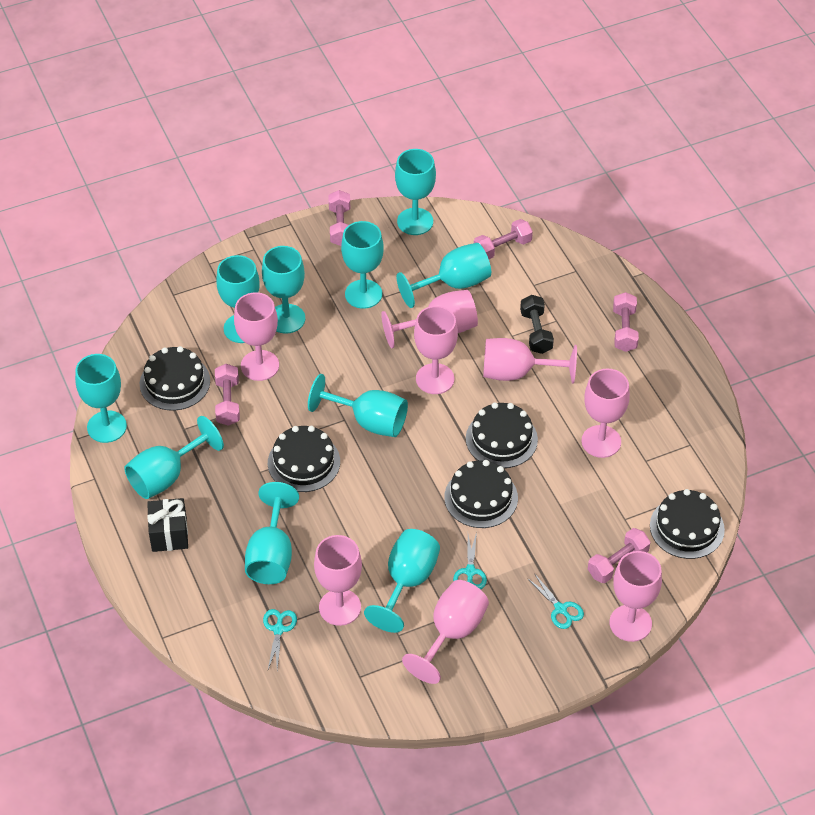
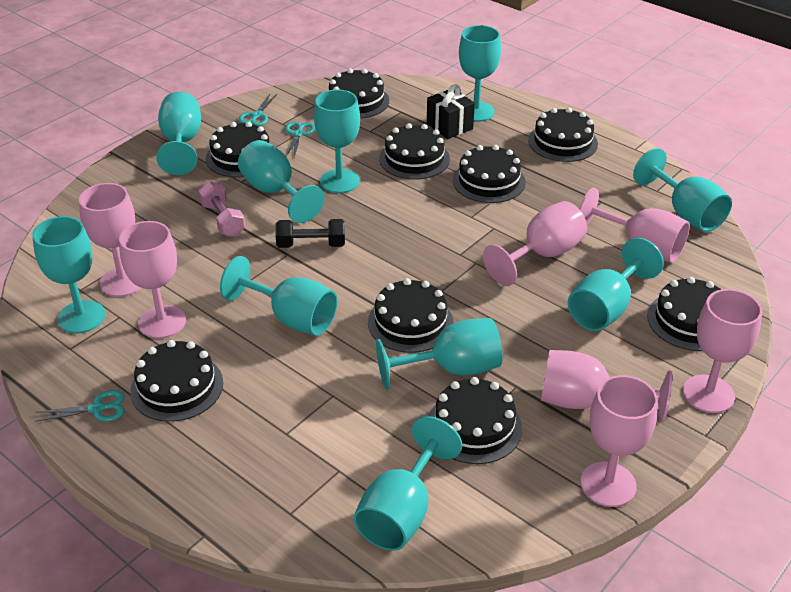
black cake: [140,346,210,411] [268,426,340,492] [444,460,518,528] [466,402,538,468] [650,489,725,559] = 5 -> [130,340,223,422] [206,122,270,178] [329,69,389,119] [368,278,453,353] [379,123,450,180] [429,377,522,464] [453,145,526,203] [528,108,598,162] [647,277,721,351] = 9
pink dumbbell: [215,364,240,426] [328,190,351,246] [474,219,533,259] [588,528,650,583] [613,292,639,352] = 5 -> [199,181,245,237] = 1
pink goblet: [234,292,279,381] [314,535,362,626] [381,290,478,349] [402,580,489,684] [414,306,458,394] [483,338,577,384] [582,369,630,458] [609,551,662,642] = 8 -> [79,183,141,297] [119,221,186,339] [483,201,587,286] [541,350,672,423] [579,188,690,263] [580,375,658,507] [683,289,762,413] = 7

